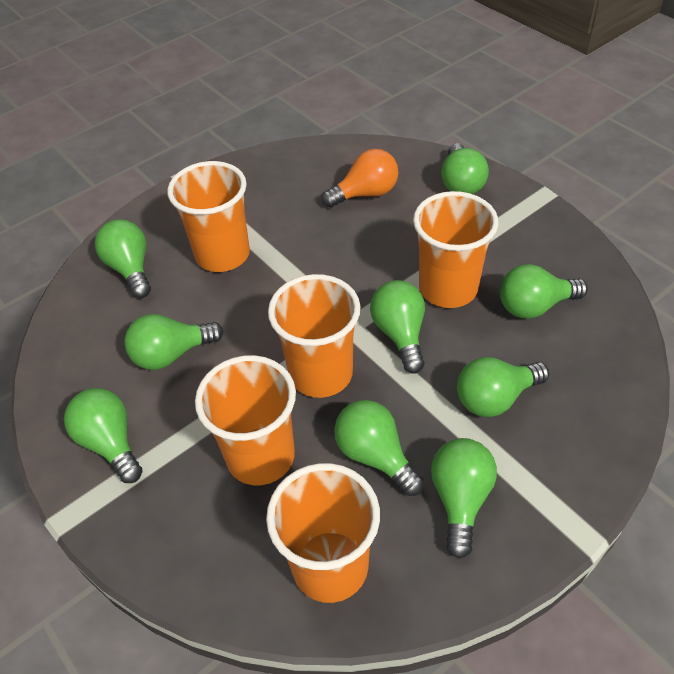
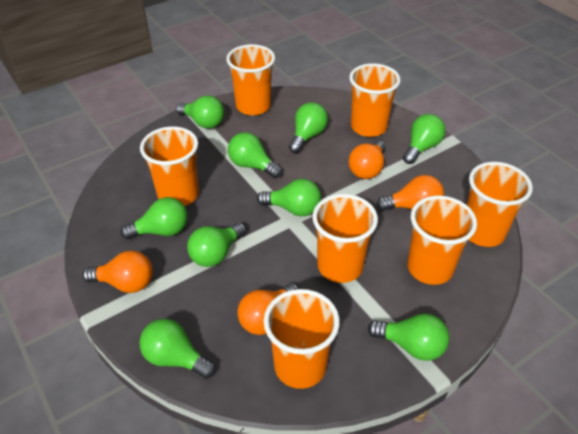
orange cup: [167,161,250,272] [195,355,296,485] [266,463,380,603] [268,274,361,398] [413,191,498,308] = 5 -> [140,126,199,206] [226,44,275,116] [264,289,340,389] [312,194,378,283] [349,63,401,137] [407,195,477,285] [467,162,533,247] = 7
orange light bulb: [322,149,398,208] = 1 -> [83,251,153,293] [237,283,299,335] [348,141,385,179] [377,175,444,211] = 4

